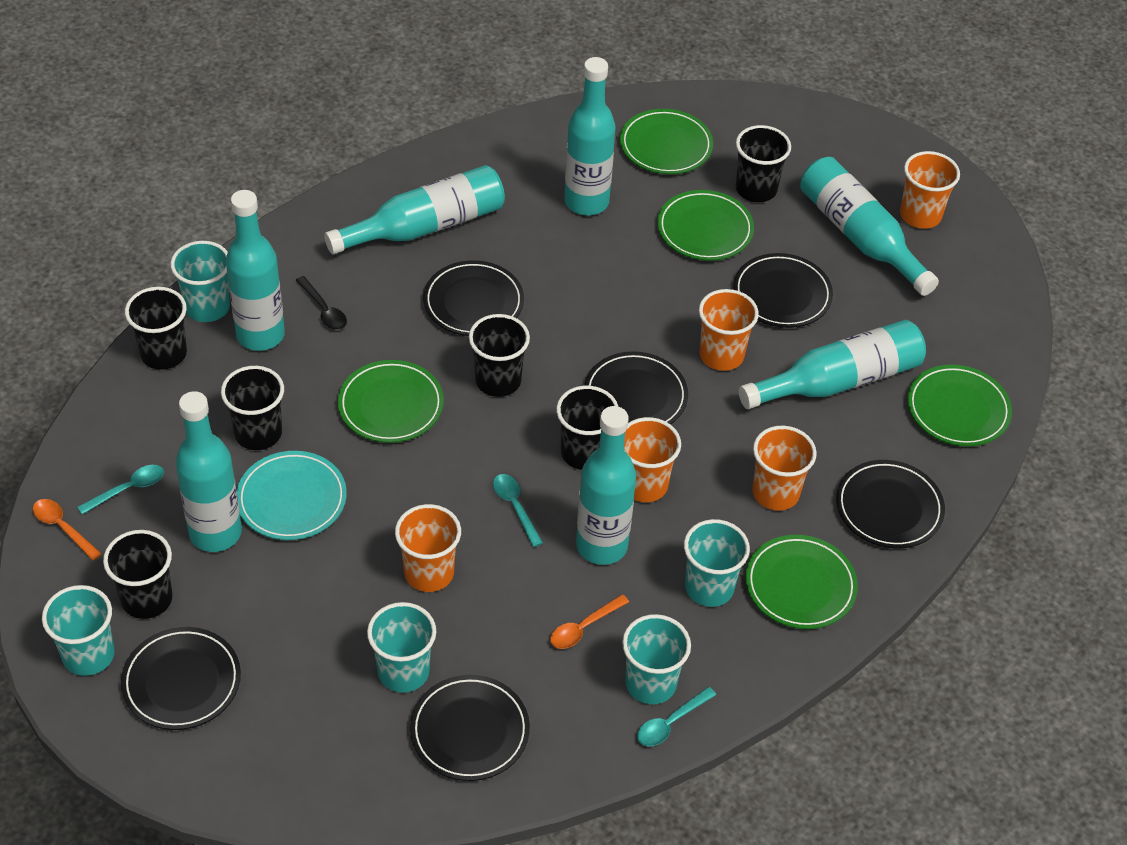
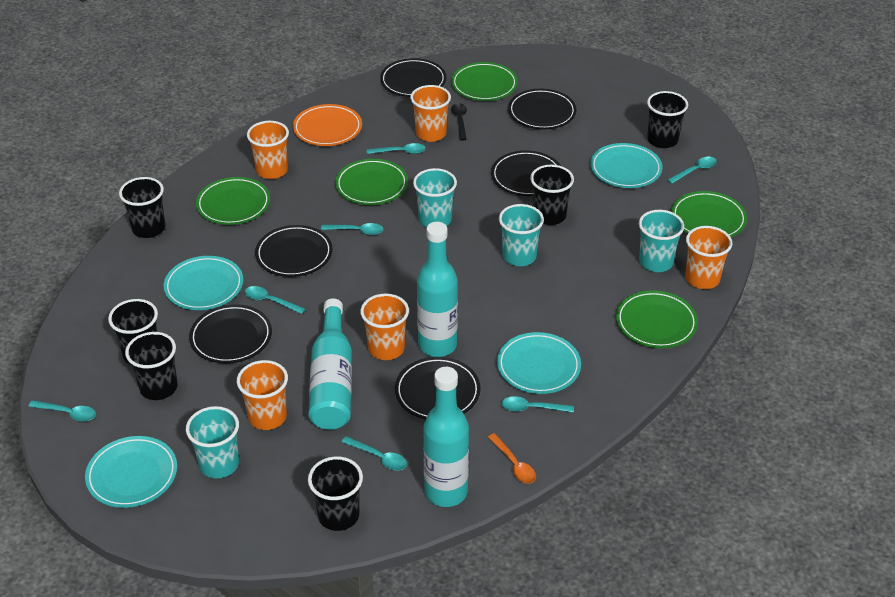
orange plate: none = 0 -> [293,104,362,146] = 1
orange spoon: [33,499,102,561] [550,594,629,649] = 2 -> [488,433,536,484] = 1
turquoise bottle: [175,391,242,552] [226,190,285,351] [324,165,505,254] [564,57,616,215] [576,406,636,565] [739,320,926,409] [800,157,939,296] = 7 -> [308,298,352,430] [417,222,458,357] [423,367,469,507] = 3
turquoise cup: [42,585,115,676] [170,241,230,322] [367,602,436,693] [622,614,691,704] [684,519,750,607] = 5 -> [186,406,239,478] [413,168,457,227] [499,204,544,266] [639,210,684,272] = 4
turquoise plate: [237,451,347,540] = 1 -> [85,436,177,508] [164,256,243,310] [497,332,581,394] [590,143,663,188] = 4
turquoise spoon: [78,465,164,515] [493,474,543,547] [637,687,716,746] = 3 -> [28,400,96,422] [245,286,305,314] [321,223,384,235] [342,436,407,471] [367,143,426,154] [502,396,574,413] [667,157,717,184] = 7

